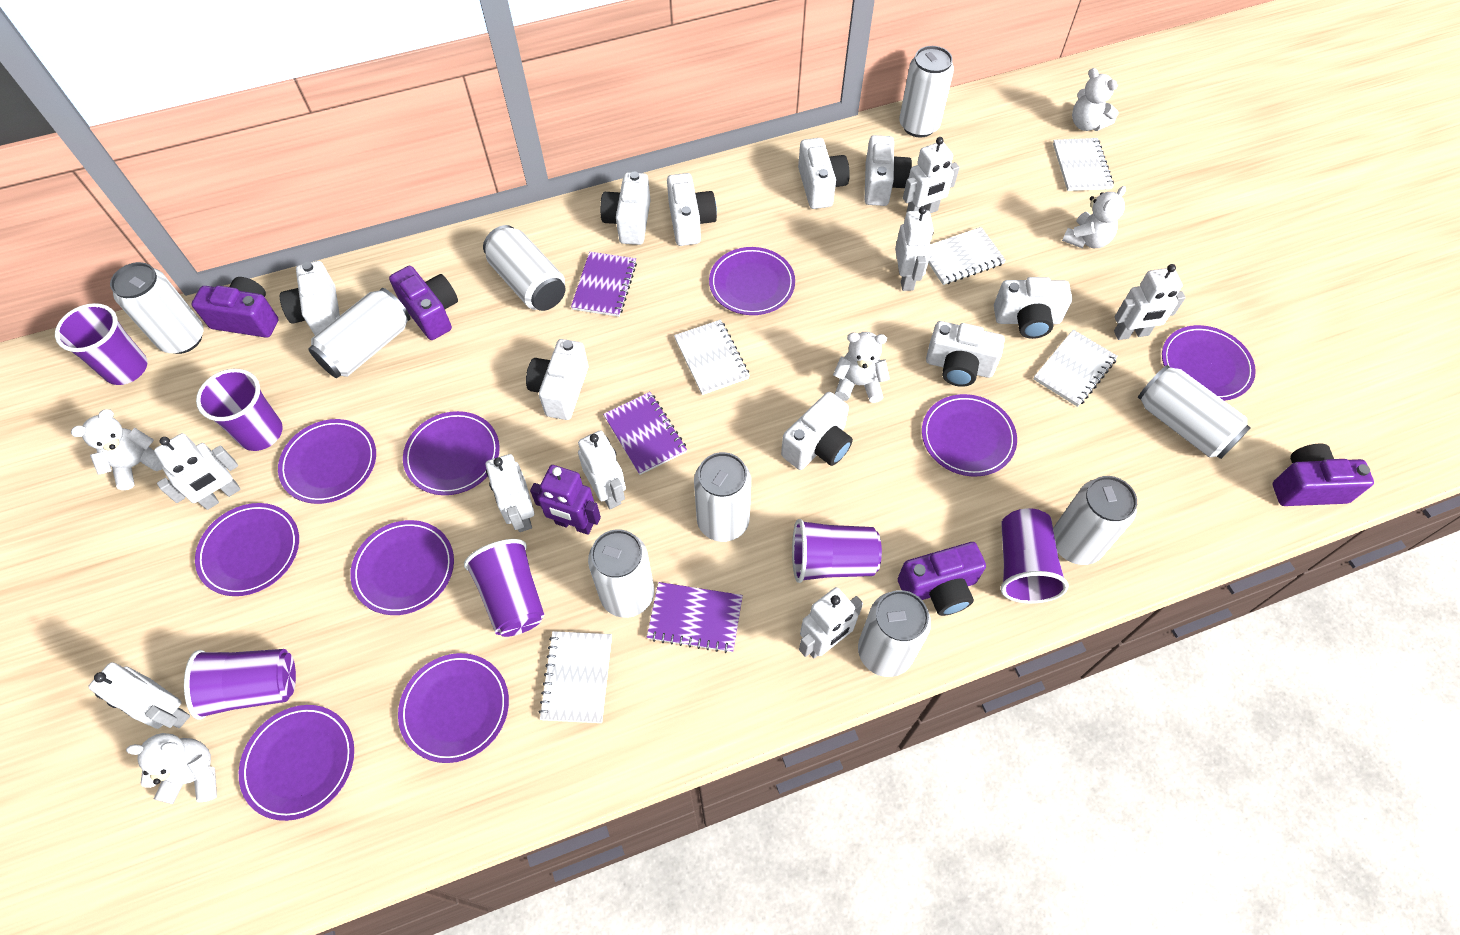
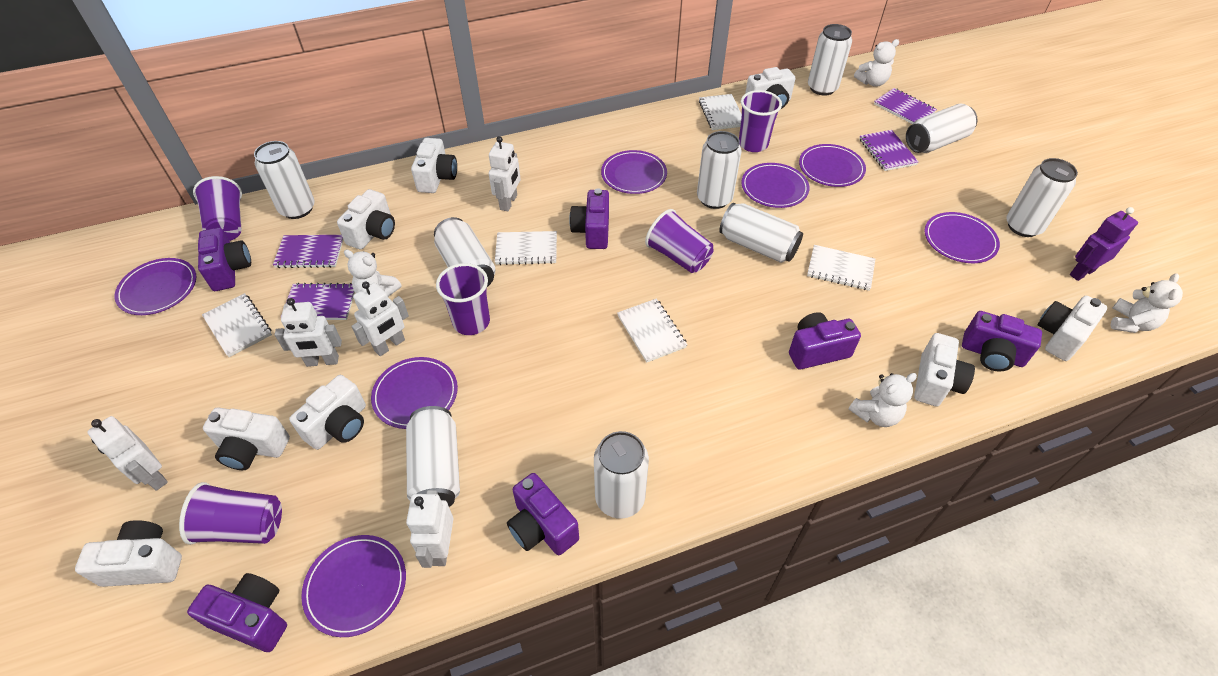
purple camera: [191,277,279,338] [389,266,458,340] [898,542,986,616] [1273,444,1374,506] = 4 -> [187,573,287,652] [198,227,251,291] [507,473,579,555] [569,188,609,249] [789,312,861,369] [962,311,1042,372] = 6
purple cup: [55,303,147,385] [184,649,296,720] [196,369,283,451] [464,539,544,637] [792,519,882,583] [1001,508,1069,604] = 6 -> [179,482,282,545] [193,176,242,241] [436,263,490,335] [645,209,714,273] [739,90,782,152] = 5
purple notebook: [571,252,637,317] [603,392,687,475] [647,582,743,653] = 3 -> [273,235,344,268] [281,283,355,320] [859,130,919,171] [874,88,937,124] = 4
purple plate: [195,503,299,596] [239,705,354,821] [278,419,376,504] [350,520,454,615] [398,653,509,763] [403,411,500,495] [709,247,795,315] [922,394,1017,477] [1162,325,1256,401] = 9 -> [115,258,196,315] [301,535,406,637] [371,357,458,429] [601,150,667,194] [741,163,809,208] [799,144,866,187] [925,212,1000,263] = 7
white camera: [280,261,340,335] [526,339,588,420] [600,172,651,245] [667,173,717,246] [781,392,853,470] [798,138,850,209] [865,135,912,206] [926,321,1005,387] [994,277,1072,339] = 9 -> [75,520,182,587] [203,408,290,470] [289,375,366,450] [337,189,395,250] [411,138,457,193] [745,67,795,109] [914,333,975,407] [1038,296,1107,361] = 8
white robot: [88,662,190,729] [154,433,241,510] [486,454,534,532] [578,430,626,509] [799,587,863,658] [895,206,934,291] [903,137,960,213] [1114,264,1186,340] = 8 -> [88,416,168,491] [275,298,342,367] [351,281,409,356] [406,490,453,568] [489,136,521,211] = 5
white teddy bear: [71,409,163,490] [126,733,217,804] [833,332,890,403] [1062,186,1126,248] [1072,68,1118,131] = 5 -> [344,250,402,297] [849,373,917,427] [854,39,899,87] [1110,273,1183,333] = 4

